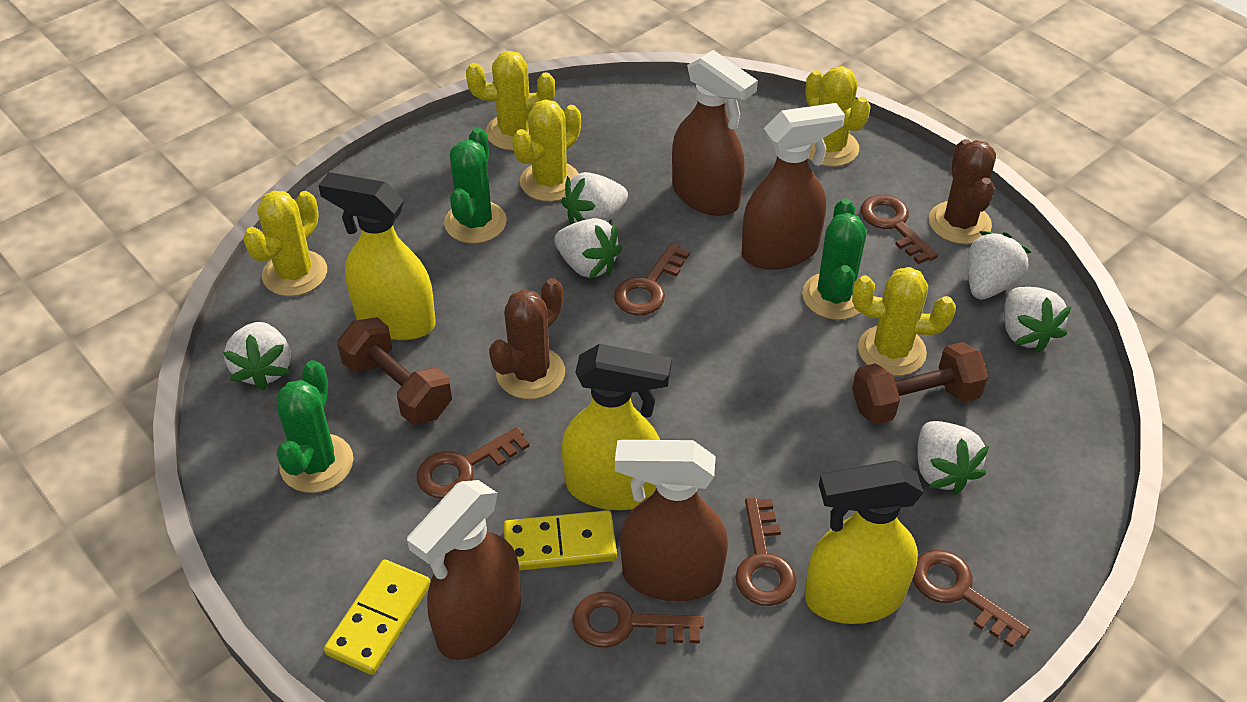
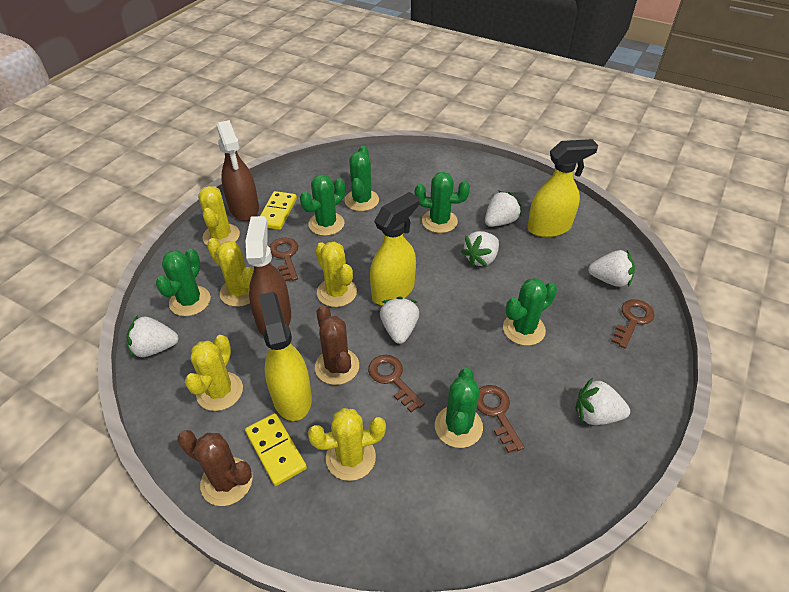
brown dumbbell: [337,317,452,425] [852,342,989,425] = 2 -> none = 0
brown key: [417,427,529,499] [573,592,704,647] [614,243,690,315] [735,497,797,606] [861,195,938,264] [913,550,1030,648] = 6 -> [270,237,298,282] [368,355,425,412] [477,385,525,453] [611,299,655,349] = 4
brown spray bottle: [407,480,521,660] [615,440,728,601] [672,50,758,216] [742,103,845,270] = 4 -> [217,120,259,221] [246,216,291,335] = 2
green cactus: [277,360,353,493] [444,128,507,244] [802,198,867,320] = 3 -> [156,248,211,316] [300,174,345,236] [345,146,379,211] [415,172,470,233] [435,368,483,448] [503,278,557,346] = 6

